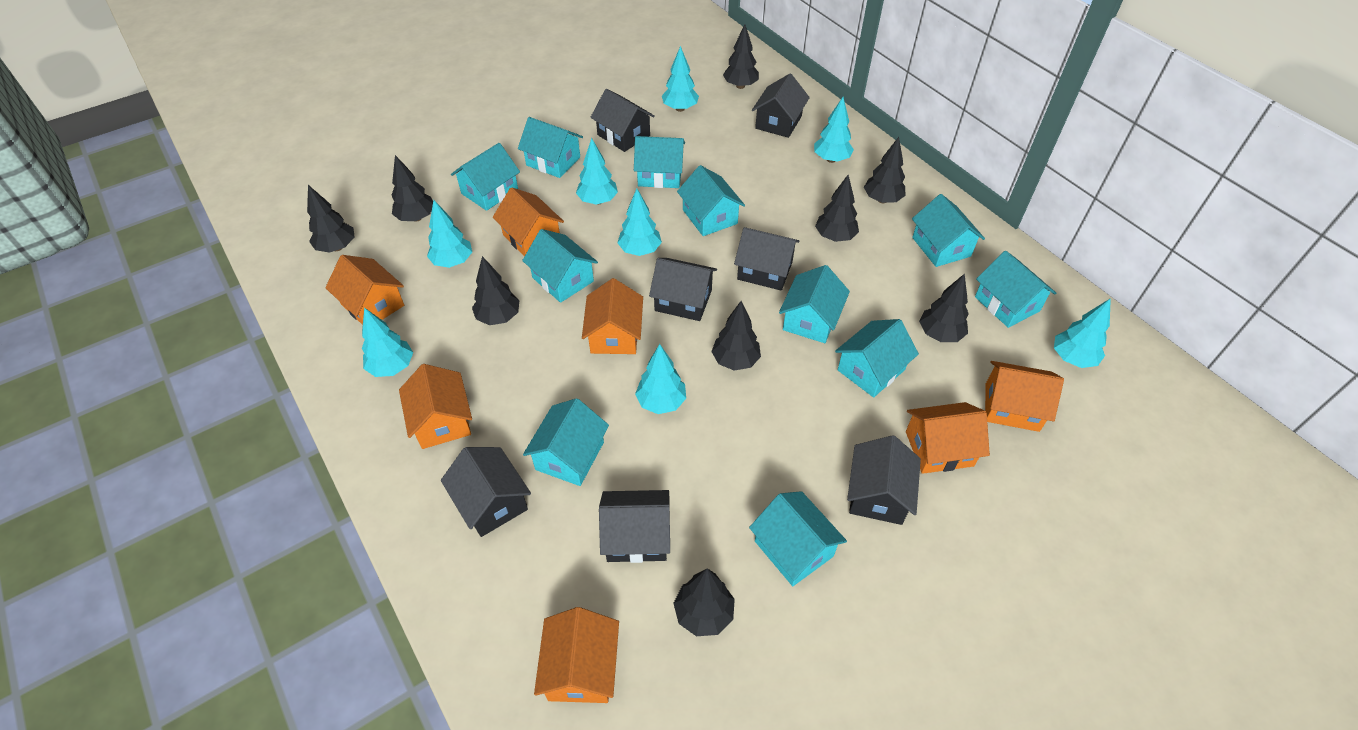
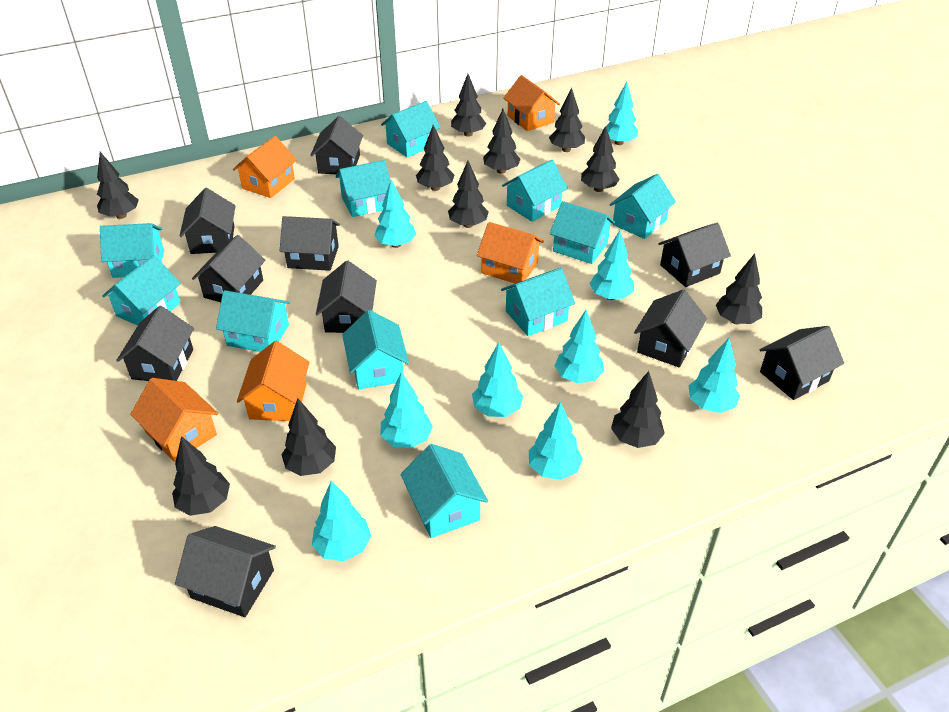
black house: [441,447,531,537] [590,89,655,152] [599,490,670,563] [649,258,717,321] [734,227,800,291] [752,74,810,138] [847,435,921,525] = 7 -> [116,306,194,381] [175,526,276,617] [179,188,236,254] [192,235,265,302] [280,216,340,271] [310,116,363,174] [316,261,377,333] [634,289,707,367] [658,222,731,287] [759,326,844,400] = 10
black tree: [307,185,354,253] [391,155,433,222] [472,256,520,325] [673,569,735,636] [711,301,761,371] [723,24,759,89] [815,175,859,242] [864,137,906,203] [919,274,969,342] = 9 -> [97,152,139,219] [172,436,230,516] [281,399,336,476] [416,125,454,191] [448,161,489,228] [451,74,486,137] [483,109,521,174] [549,88,585,152] [581,126,620,192] [611,371,665,448] [716,253,762,324] = 11
orange house: [325,255,404,325] [399,364,472,449] [493,187,564,256] [534,607,619,703] [582,278,643,354] [906,402,990,474] [985,361,1064,432] = 7 -> [130,378,218,462] [233,136,297,198] [237,341,310,421] [477,222,544,283] [503,75,560,131] = 5
turquoise tree: [362,307,413,377] [427,200,472,268] [576,138,618,205] [618,189,662,256] [635,344,686,414] [662,46,699,112] [814,97,854,163] [1054,298,1111,368] = 8 -> [312,481,371,561] [374,179,416,248] [381,371,433,448] [472,343,523,417] [529,402,583,480] [555,310,604,383] [589,230,634,300] [602,82,638,145] [689,338,740,413] = 9

